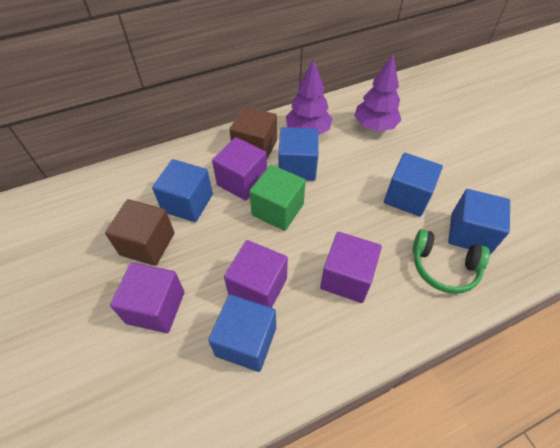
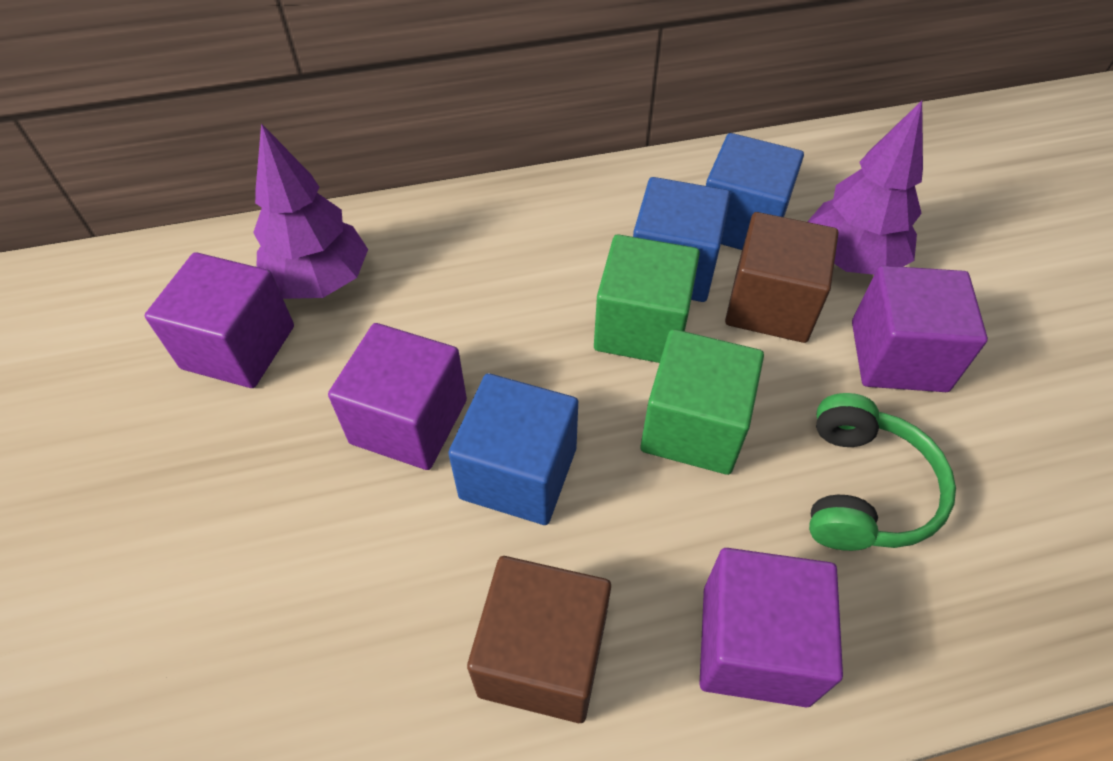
blue cube: [152,159,213,222] [208,295,276,372] [278,127,318,181] [384,153,443,217] [448,189,510,254] = 5 -> [448,373,578,525] [633,177,730,302] [706,133,804,250] = 3
green cube: [249,165,306,231] = 1 -> [594,234,700,363] [640,329,764,475] = 2

